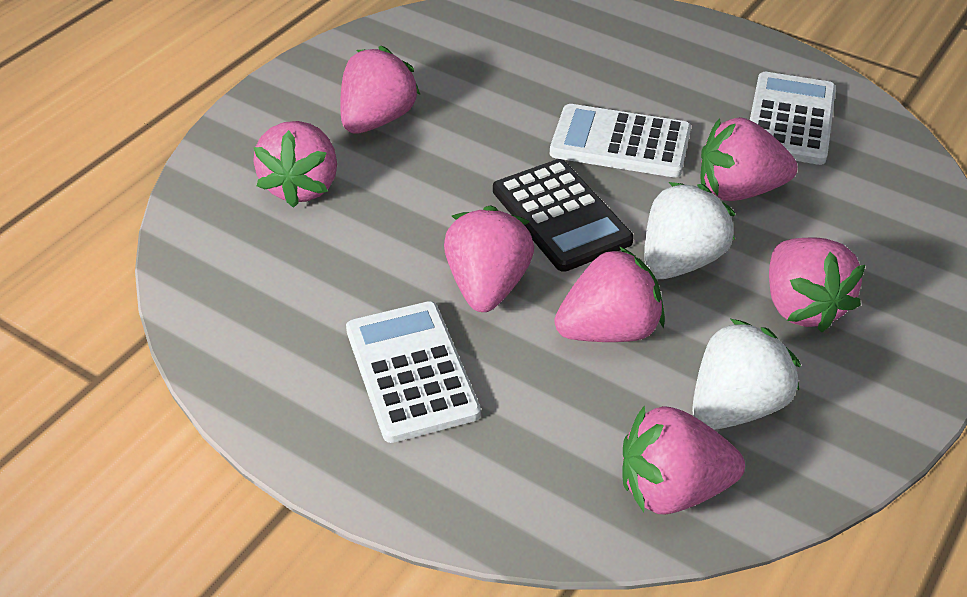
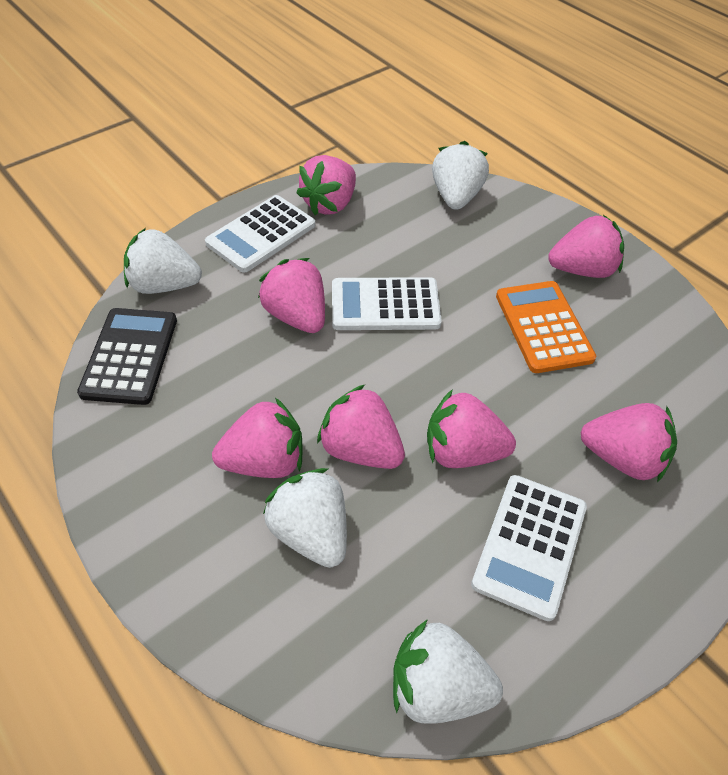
orange calculator: none = 0 -> [496,281,596,373] = 1
white strawberry: [644,182,735,279] [692,319,801,430] = 2 -> [124,228,202,294] [263,468,347,568] [393,619,503,724] [432,141,489,210] = 4

